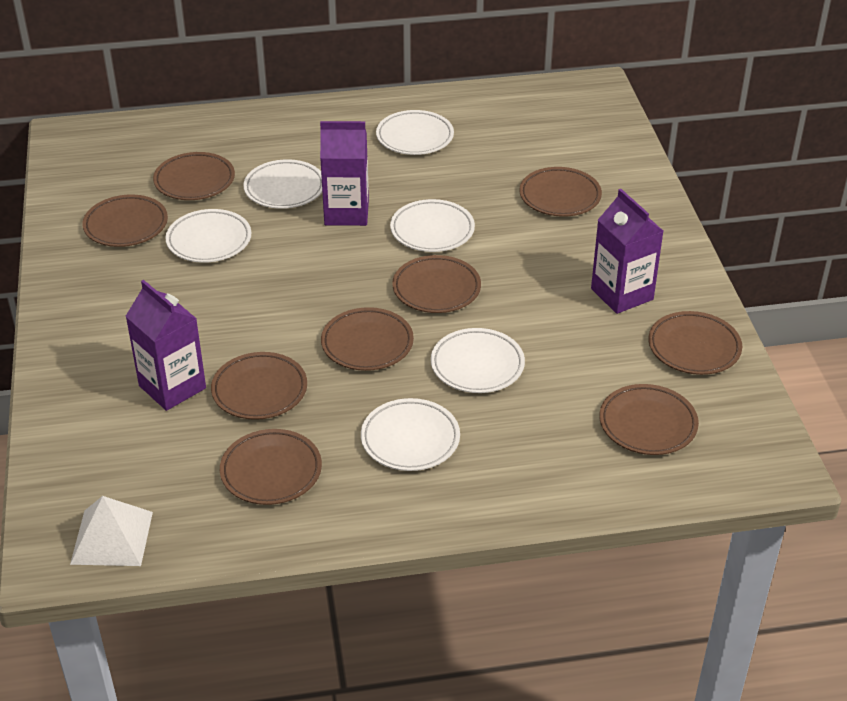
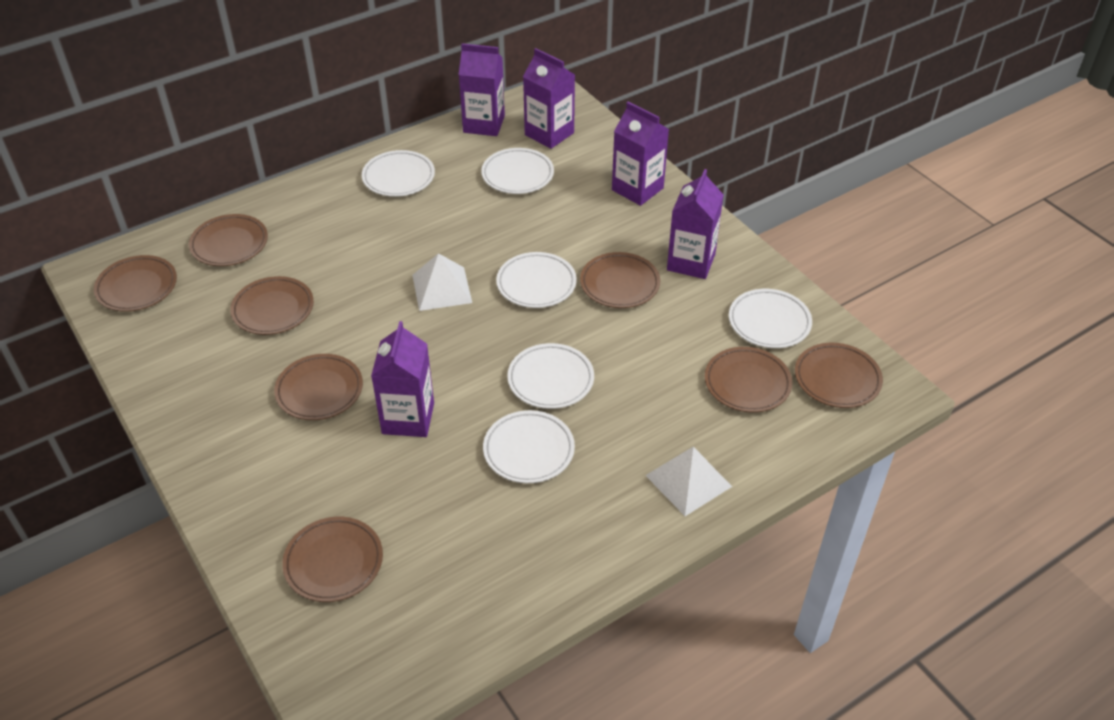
brown plate: [82,195,168,247] [153,152,235,200] [211,352,307,420] [220,429,322,505] [321,307,414,371] [392,255,481,313] [519,167,602,217] [599,384,699,455] [648,311,742,375] = 9 -> [94,255,177,312] [189,214,268,266] [230,276,314,335] [274,354,363,420] [282,517,383,602] [580,252,660,308] [705,347,792,413] [795,343,883,408] = 8
purple carton: [126,280,206,411] [320,121,369,226] [591,189,663,314] = 3 -> [371,321,434,437] [459,44,505,136] [523,48,575,149] [612,102,669,206] [667,169,724,279] = 5
white pyramid: [70,496,153,566] = 1 -> [412,253,472,311] [645,447,732,516] = 2

